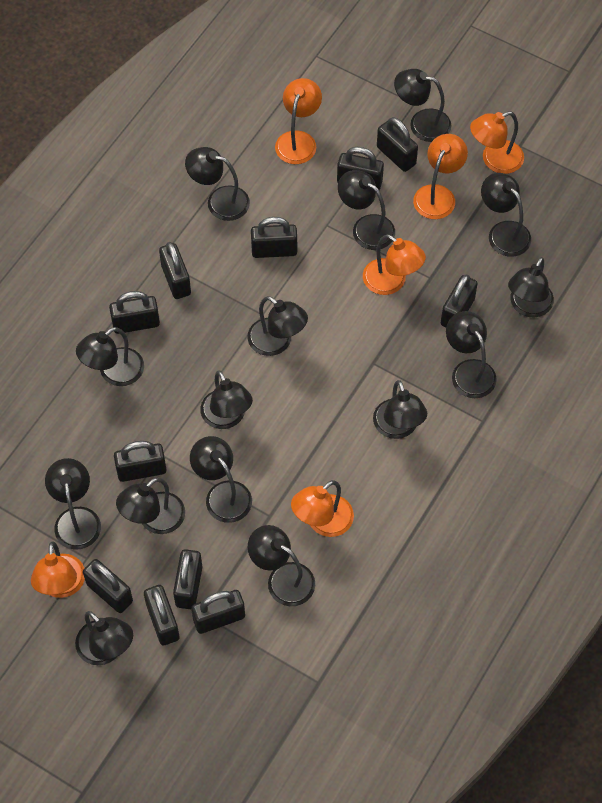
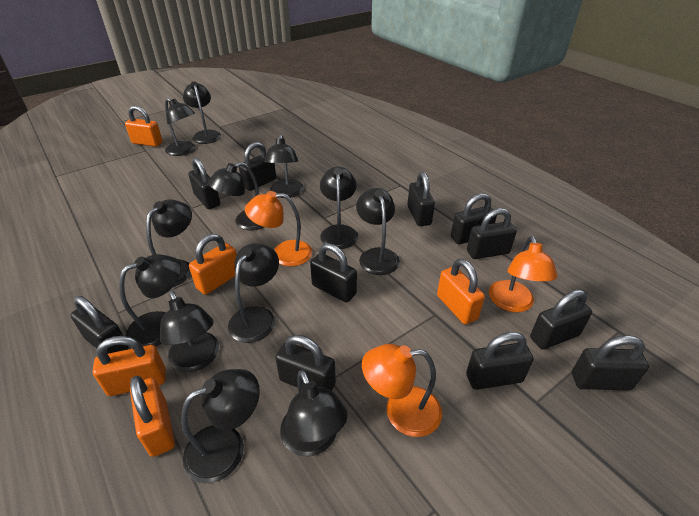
black lamp: [45,458,101,550] [75,611,133,665] [76,327,144,386] [116,478,185,534] [185,147,250,221] [190,436,252,523] [200,371,253,429] [247,296,308,356] [248,525,315,606] [338,170,395,250] [373,380,427,439] [394,69,452,142] [446,311,497,398] [481,173,531,257] [508,257,554,317] = 15 -> [119,254,181,346] [146,200,192,287] [160,290,219,372] [165,98,195,156] [181,369,260,483] [183,82,221,144] [208,162,264,230] [228,243,279,343] [264,135,304,198] [280,370,348,456] [320,167,358,249] [356,188,400,275] = 12
orange lamp: [31,541,85,598] [275,78,322,164] [291,480,354,537] [363,234,426,295] [413,134,468,219] [470,111,524,174] = 6 -> [245,191,312,266] [362,344,442,437] [489,236,557,312] = 3
orange padlock: none = 0 -> [93,336,166,396] [125,105,163,147] [130,376,175,457] [189,234,237,295] [437,259,485,325] = 5

